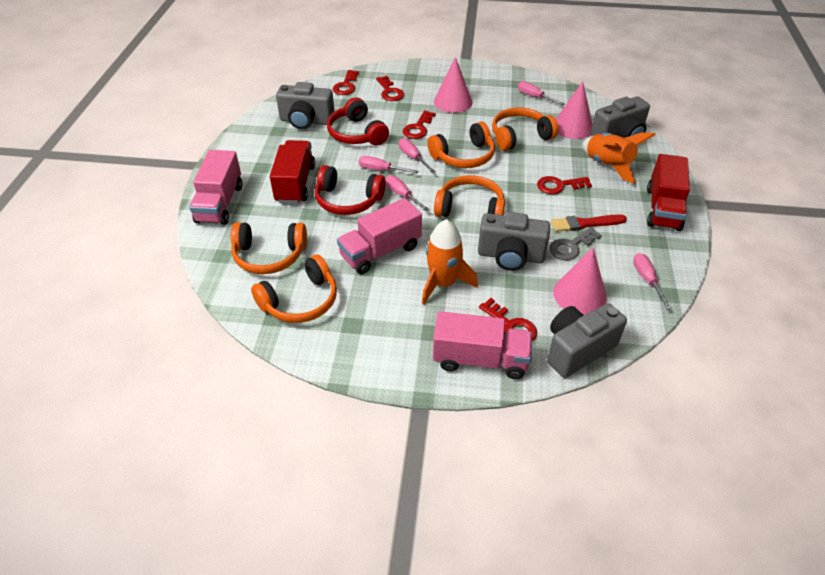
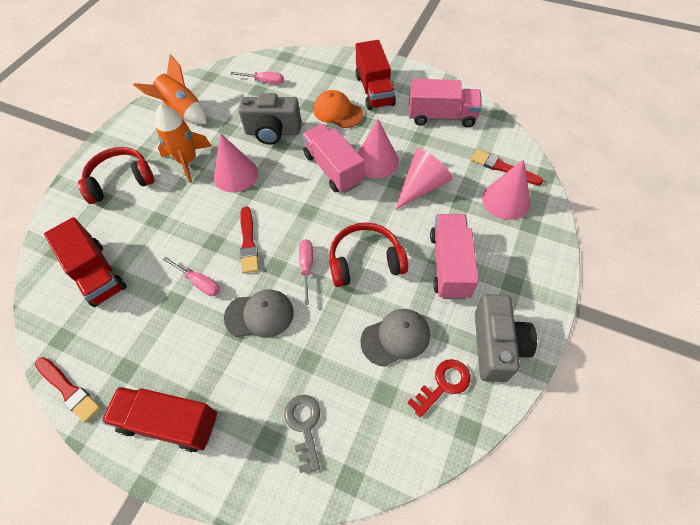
grey camera: [276,82,334,129] [478,212,550,271] [547,303,627,378] [590,96,650,138] = 4 -> [238,93,301,145] [475,294,537,382] = 2
grey cap: none = 0 -> [224,290,294,338] [361,309,430,367] = 2
orange cap: none = 0 -> [314,90,364,128] = 1
orange headphones: [231,222,307,274] [251,254,337,323] [427,122,495,168] [434,175,505,217] [492,108,558,151] = 5 -> none = 0
pink cone: [434,57,473,113] [553,247,607,315] [556,81,593,139] = 3 -> [214,134,258,192] [358,119,399,178] [395,148,453,210] [482,159,530,220] = 4
pink screwdriver: [359,156,418,173] [385,175,430,212] [399,138,436,173] [518,81,565,105] [633,253,672,309] = 5 -> [163,256,220,296] [231,72,284,85] [299,239,313,305] = 3
red brush: [551,214,627,232] = 1 -> [35,357,101,423] [239,206,259,273] [471,149,543,185] = 3
red key: [333,70,359,95] [376,76,404,101] [403,110,436,139] [479,298,537,341] [537,176,592,194] = 5 -> [407,359,471,418] = 1
red truck: [270,140,315,204] [647,154,690,231] = 2 -> [44,217,126,307] [102,387,217,452] [355,40,396,110] = 3

